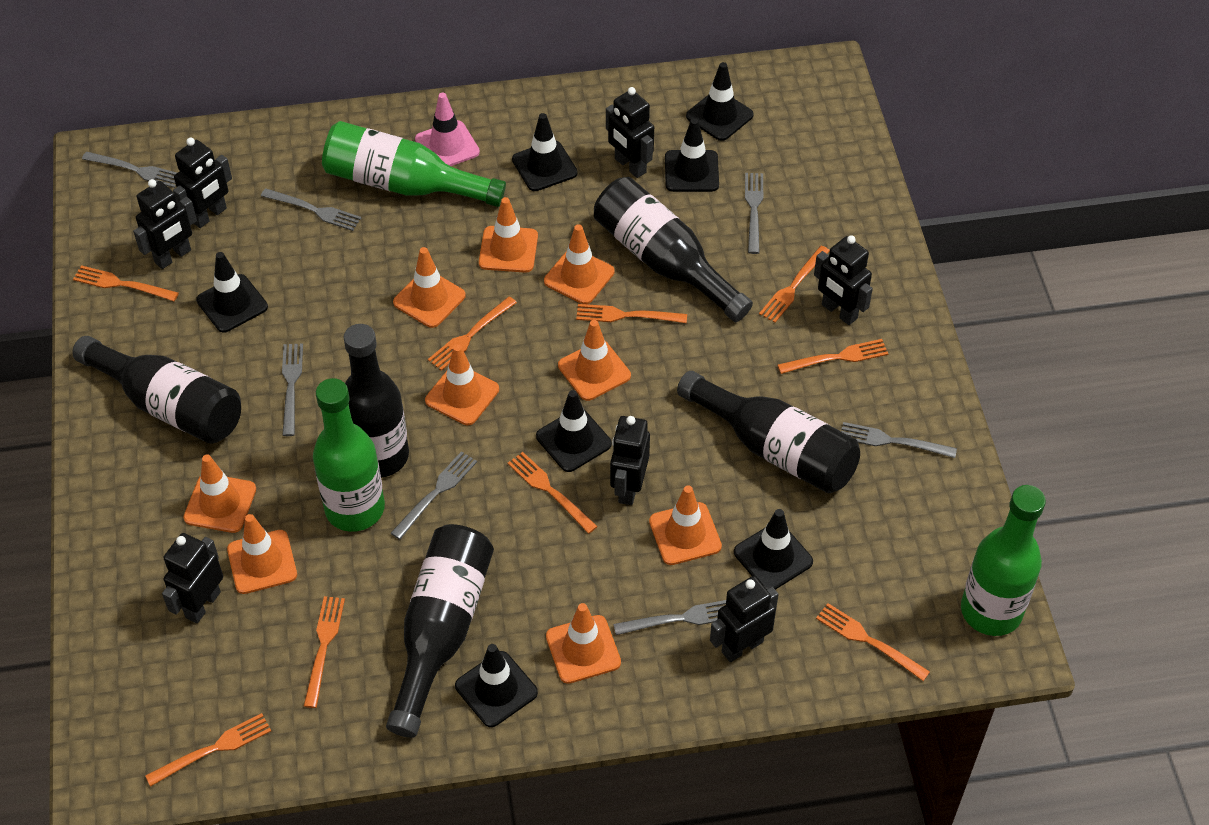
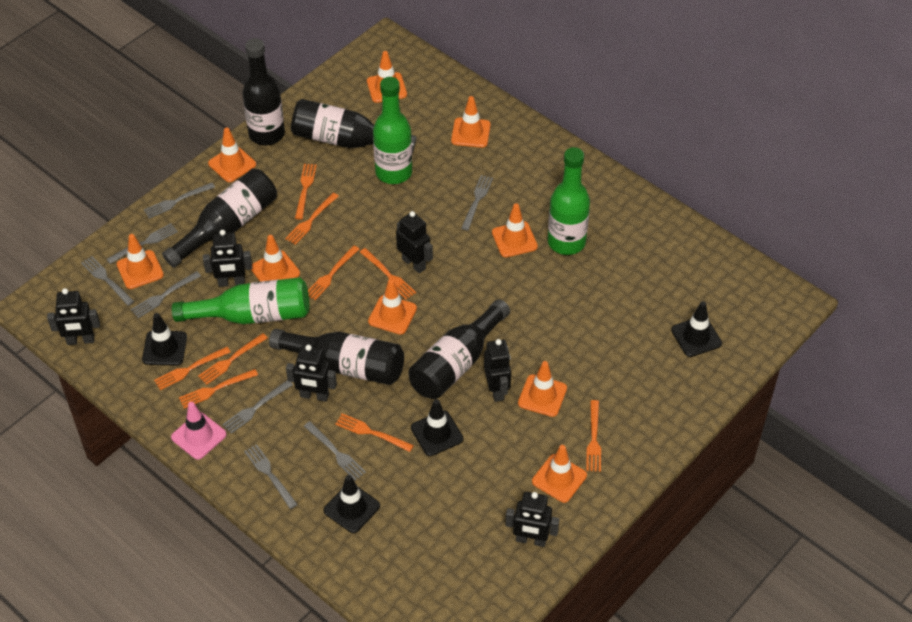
black robot: [133,179,197,269] [162,533,223,623] [173,138,232,228] [606,87,654,178] [610,416,650,505] [710,576,778,662] [814,235,873,325] = 7 -> [47,288,100,345] [203,230,252,287] [286,345,337,402] [396,211,433,274] [484,339,511,402] [505,492,559,547] = 6
black traffic cone: [196,252,268,332] [455,644,538,727] [512,113,578,191] [536,390,612,472] [665,118,719,192] [686,62,754,141] [734,509,813,590] = 7 -> [142,313,187,366] [324,475,380,533] [411,399,463,456] [671,301,722,357] = 4
grey fork: [82,152,177,188] [261,188,361,231] [282,344,303,436] [391,451,477,540] [613,600,726,635] [745,173,763,254] [841,422,957,458] = 7 -> [81,256,134,306] [107,223,178,264] [131,271,201,318] [144,183,215,218] [222,380,293,434] [244,444,298,509] [304,421,366,481] [461,175,493,230] = 8

